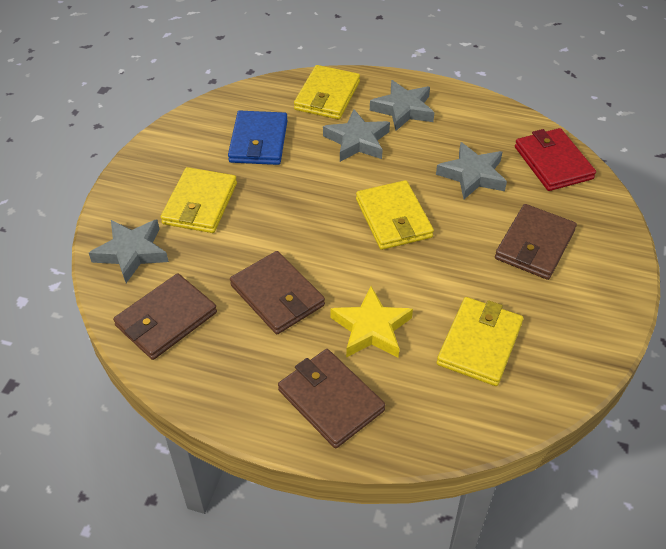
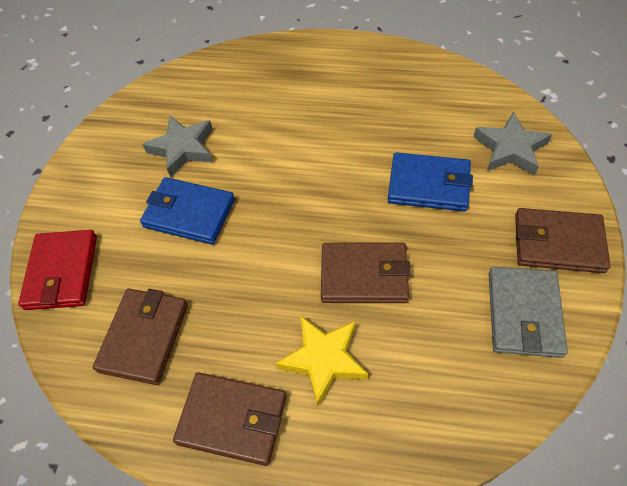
blue wallet: [228,111,288,165] = 1 -> [140,177,235,245] [388,152,473,212] = 2
grey star: [89,220,169,283] [323,109,390,162] [370,80,435,131] [436,142,507,199] = 4 -> [142,116,213,178] [473,111,552,176] = 2
grey wallet: none = 0 -> [489,267,568,358] = 1
yellow wallet: [161,167,237,233] [294,65,360,119] [356,180,434,250] [437,297,523,386] = 4 -> none = 0

